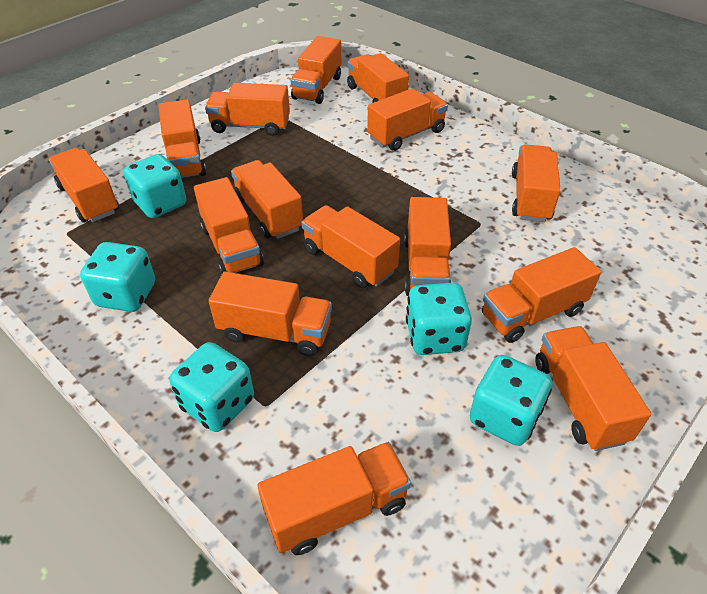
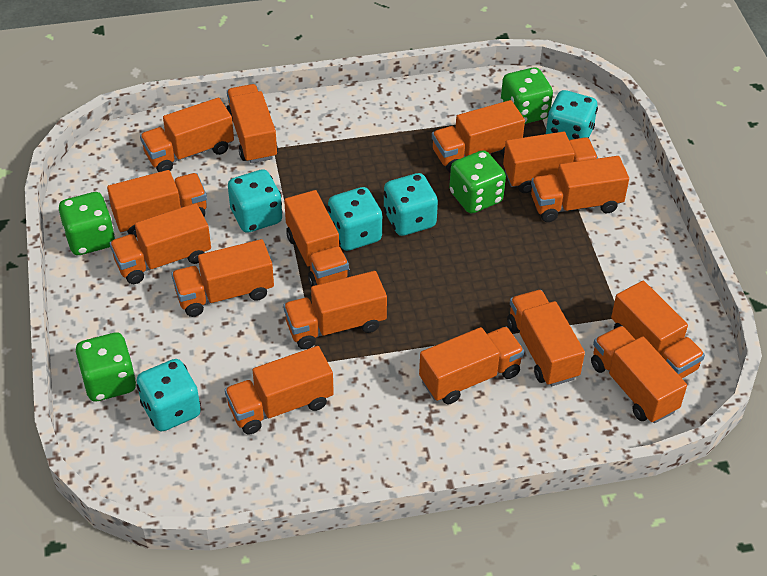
green dice: none = 0 -> [59,192,115,255] [76,332,137,401] [449,150,506,213] [501,67,553,124] = 4

